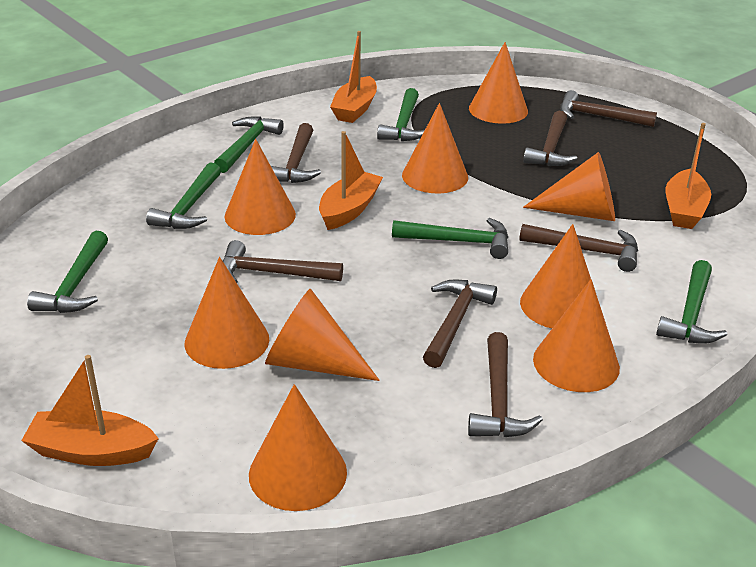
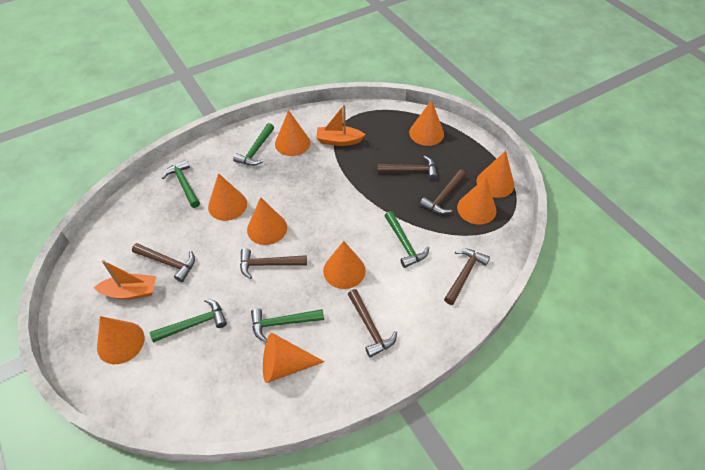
brown hammer: [223,240,343,283] [271,123,321,183] [423,279,497,368] [468,332,543,437] [519,224,638,272] [523,111,577,166] [560,90,657,127] = 7 -> [132,243,195,282] [240,248,307,279] [348,289,397,357] [377,156,437,180] [420,169,466,214] [444,249,490,305] = 6
green hammer: [27,231,108,313] [146,162,221,229] [214,116,284,173] [377,88,425,141] [392,218,508,259] [656,260,727,344] = 6 -> [150,299,227,342] [162,160,200,208] [233,123,274,166] [251,308,324,342] [385,211,429,268] = 5
orange boat: [21,355,159,466] [319,131,383,230] [330,31,377,123] [666,123,711,229] = 4 -> [94,260,156,300] [316,104,365,146] = 2

